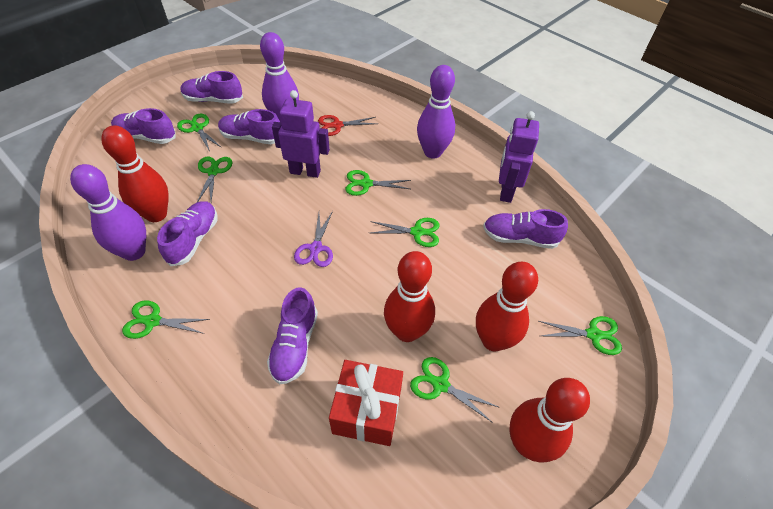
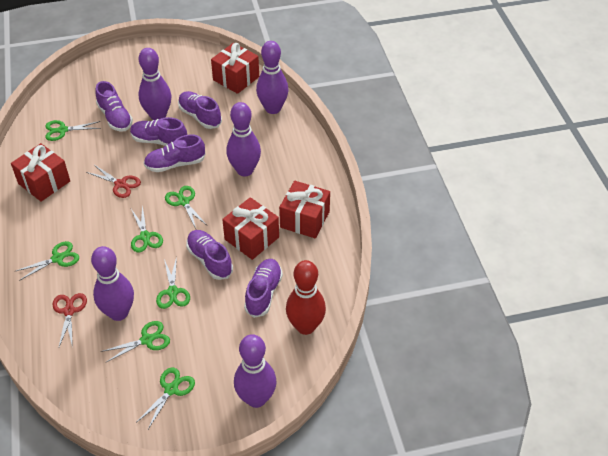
purple bowling pin: [70,164,146,261] [260,32,299,122] [417,65,455,159] = 3 -> [91,246,134,321] [138,48,171,120] [226,102,261,177] [234,334,277,408] [256,41,289,114] = 5
purple robot: [272,90,330,178] [499,111,539,203] = 2 -> none = 0
purple scissors: [294,211,333,267] = 1 -> none = 0
red bowling pin: [101,125,169,222] [384,251,435,342] [476,262,538,351] [509,378,590,462] = 4 -> [286,260,326,335] = 1
red gift: [329,360,403,446] = 1 -> [11,143,70,202] [211,43,259,94] [222,197,279,260] [279,181,330,239] = 4
red scissors: [318,115,377,136] = 1 -> [52,293,87,349] [86,165,141,198] = 2

